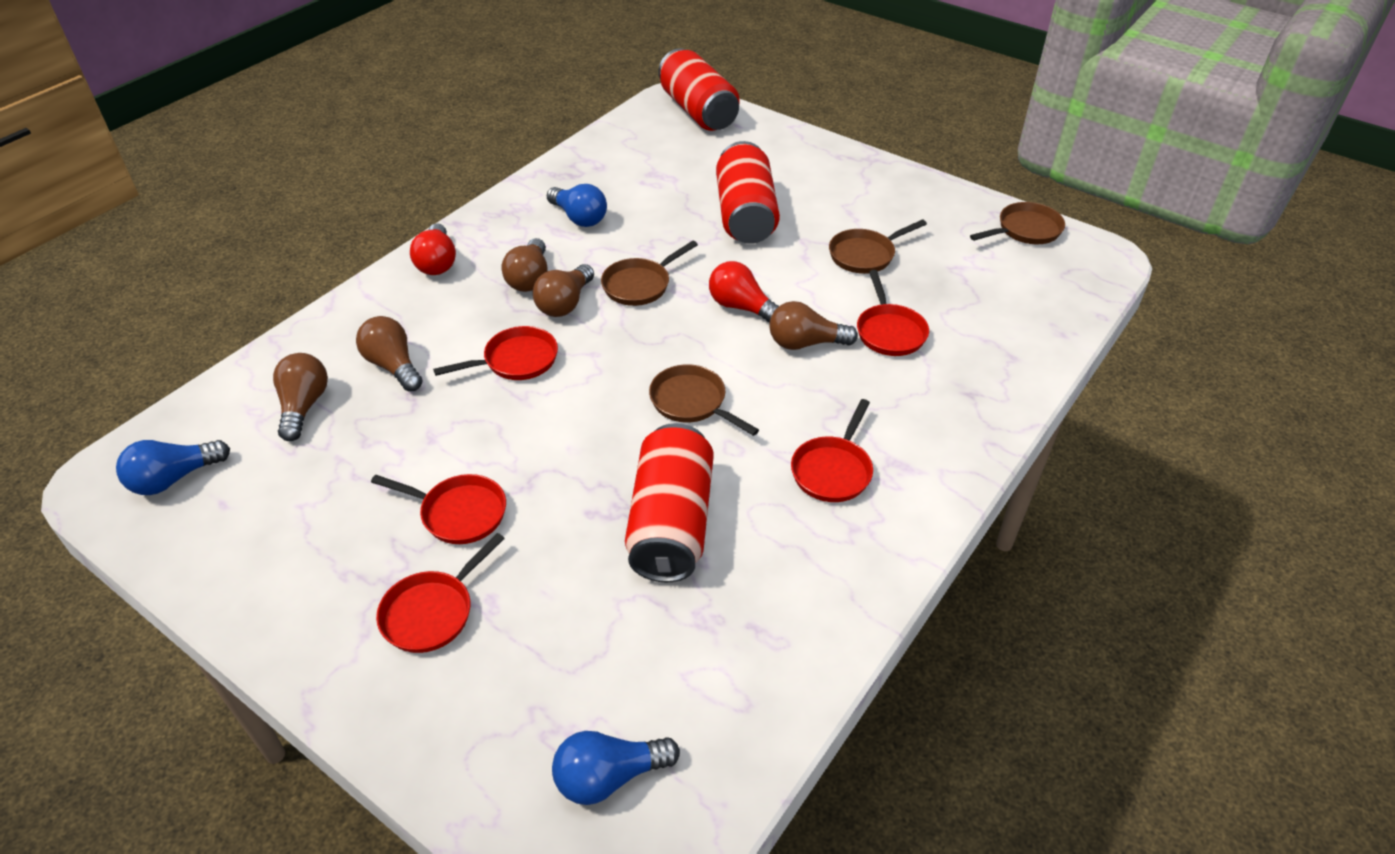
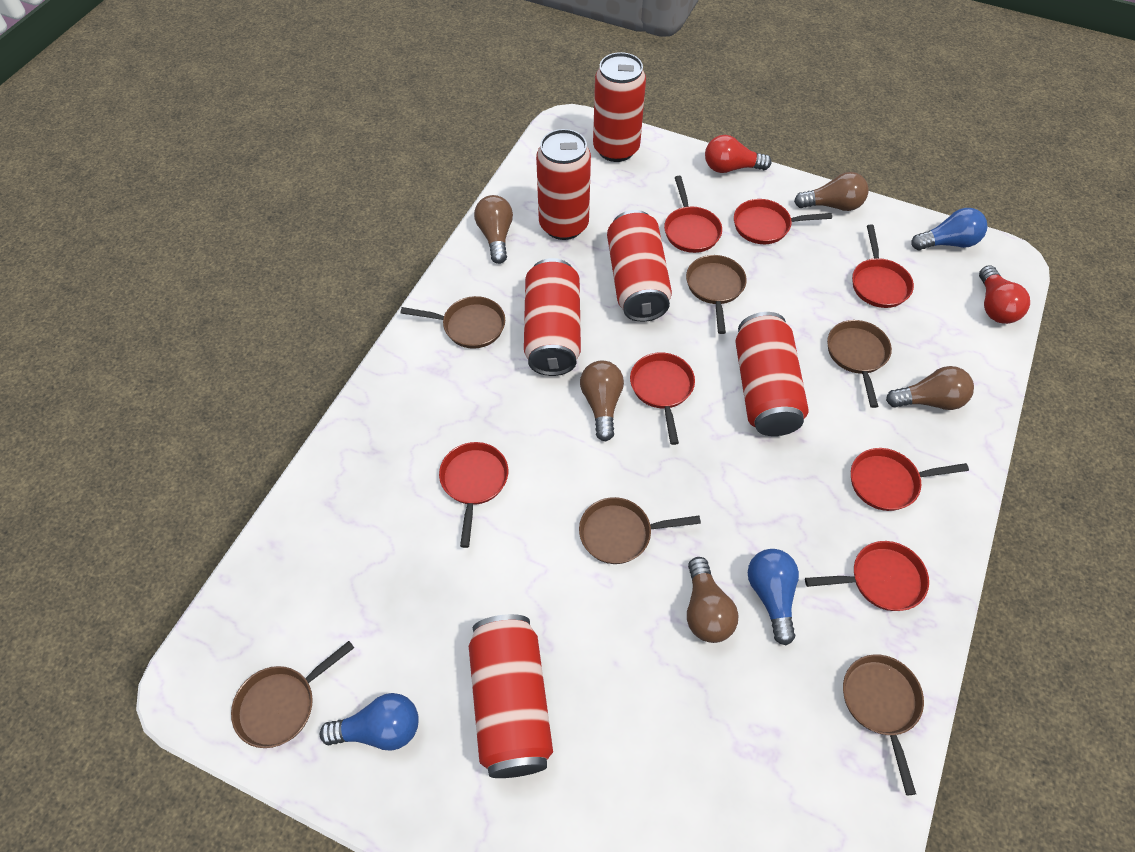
brown pan: [601,241,698,306] [649,364,759,436] [829,219,927,274] [970,202,1065,244] = 4 -> [231,641,354,748] [400,296,505,349] [579,497,701,564] [686,255,747,334] [827,320,892,408] [843,654,924,795] = 6
red can: [625,423,714,582] [658,49,739,131] [716,141,780,244] = 3 -> [469,614,553,778] [524,258,581,376] [536,129,591,240] [593,52,646,162] [607,210,672,322] [735,312,809,436] = 6
red pan: [371,474,506,544] [376,533,505,653] [433,326,558,380] [791,399,873,502] [857,270,929,356] = 5 -> [439,442,508,548] [630,352,695,445] [664,176,722,253] [734,199,832,244] [805,541,929,611] [851,448,969,511] [852,225,914,308] = 7

